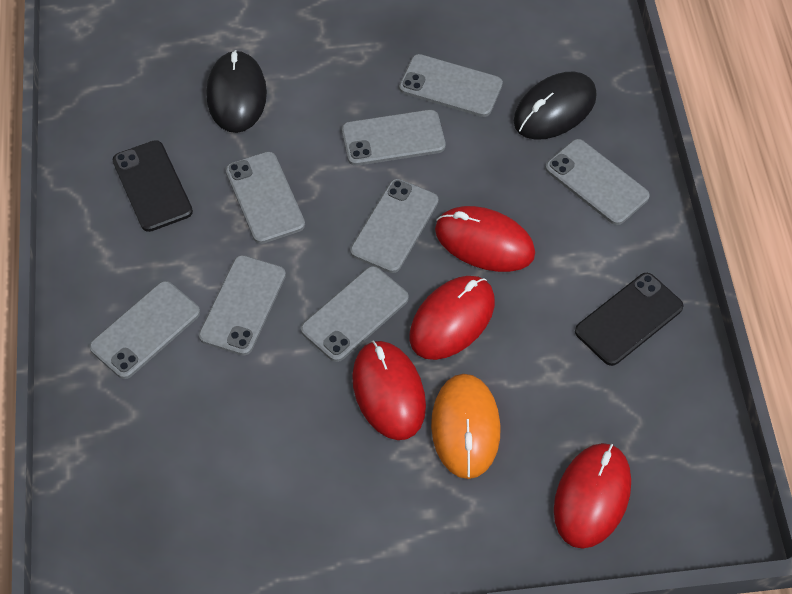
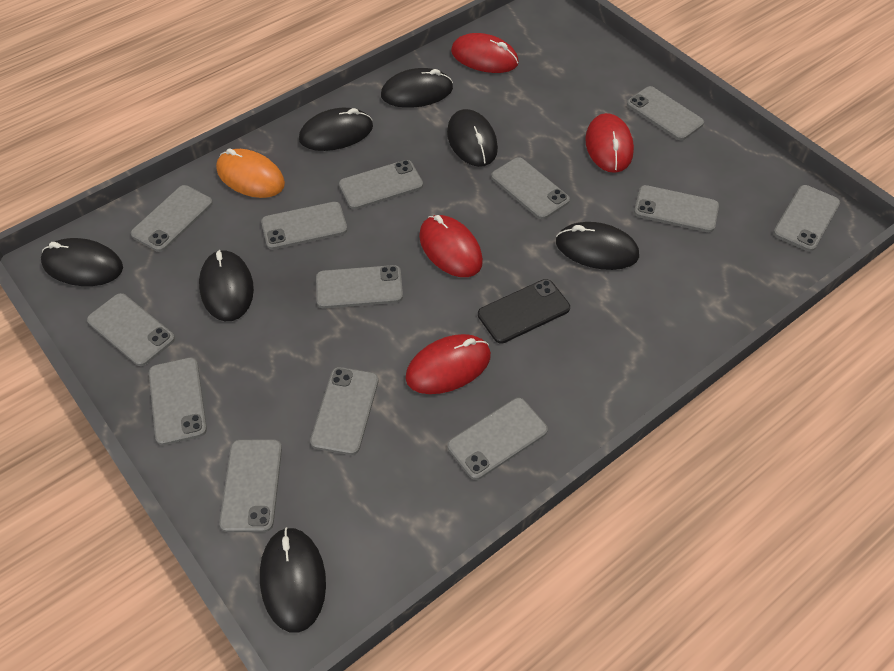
black mouse: [206,50,267,133] [514,72,597,140] = 2 -> [41,238,123,286] [199,250,254,321] [260,527,326,633] [299,108,373,151] [381,68,453,108] [447,109,498,167] [556,222,639,270] = 7
black phone: [113,140,193,232] [575,273,684,366] = 2 -> [478,279,570,344] = 1
grey phone: [89,281,200,379] [199,255,286,356] [226,152,305,244] [301,266,409,362] [342,110,446,166] [350,179,439,273] [399,54,503,117] [545,139,650,225] = 8 -> [87,293,175,366] [131,185,213,252] [149,358,207,445] [219,440,282,532] [261,202,347,250] [310,367,379,455] [316,265,403,308] [339,160,423,209] [448,398,548,480] [491,157,570,219] [627,86,704,140] [634,185,719,232] [773,185,840,251] = 13

